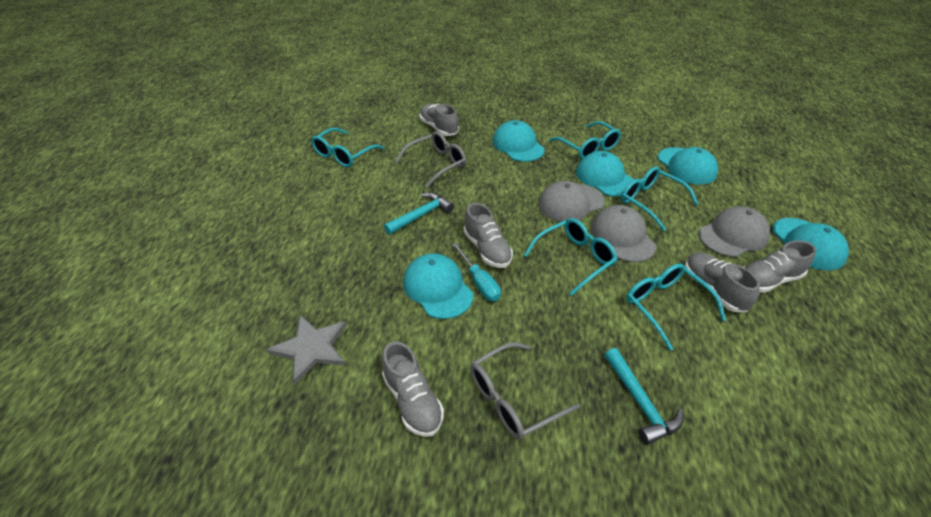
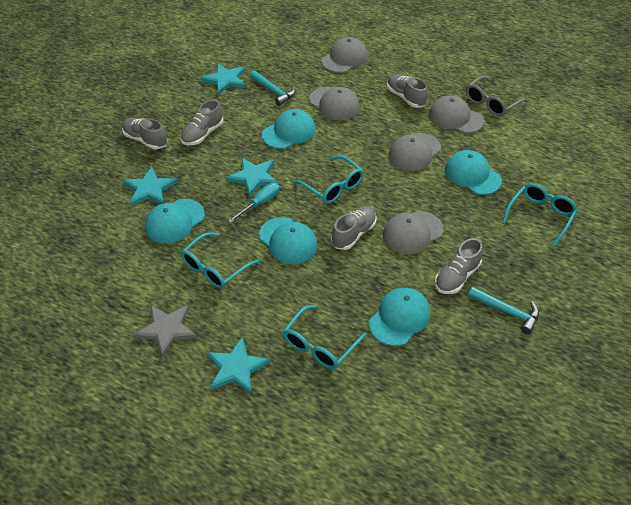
grey cap: [538,181,605,222] [591,205,656,262] [698,206,770,257] = 3 -> [309,87,360,120] [321,37,367,73] [383,211,444,254] [389,133,441,171] [429,95,484,134] = 5
grey glasses: [395,131,466,188] [470,342,580,440] = 2 -> [466,76,528,117] = 1
turquoise glasses: [311,128,385,167] [524,218,618,296] [549,121,621,159] [621,166,699,231] [626,263,726,351] = 5 -> [181,232,259,289] [283,305,367,369] [293,155,364,204] [502,183,578,247] = 4
turquoise star: none = 0 -> [123,167,177,206] [201,63,246,95] [206,336,270,394] [226,157,279,197] = 4

